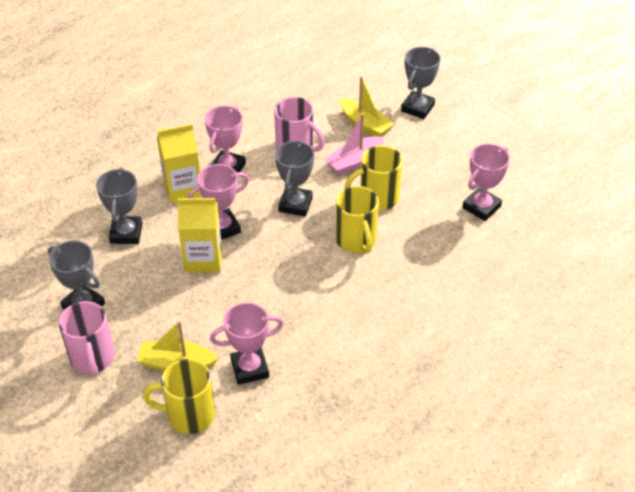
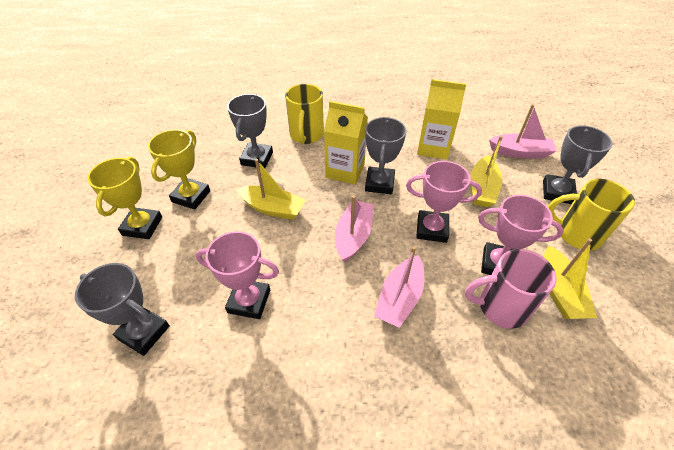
pink boat: [325,113,384,175] = 1 -> [335,195,374,263] [374,246,424,328] [489,104,557,158] = 3
pink mug: [59,301,115,377] [274,97,325,152] = 2 -> [465,249,556,329] = 1
pink trophy: [188,164,249,240] [205,106,246,172] [210,302,283,385] [462,144,510,221] = 4 -> [196,231,279,319] [406,161,482,243] [478,195,564,275] = 3
yellow boat: [137,321,219,371] [340,76,394,137] = 2 -> [236,159,306,220] [471,136,503,207] [544,238,597,319] = 3
yellow mug: [143,359,215,434] [336,186,379,254] [345,145,403,211] = 3 -> [285,84,324,144] [548,179,635,251] = 2
yellow trophy: none = 0 -> [87,157,162,239] [148,129,210,210] = 2

